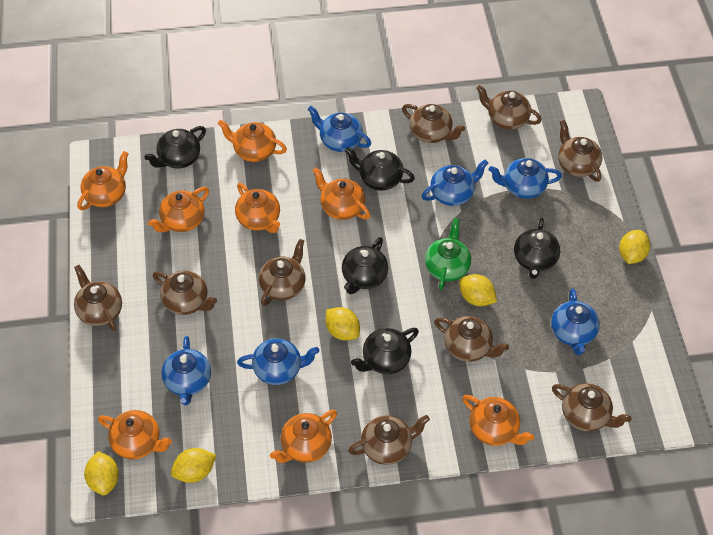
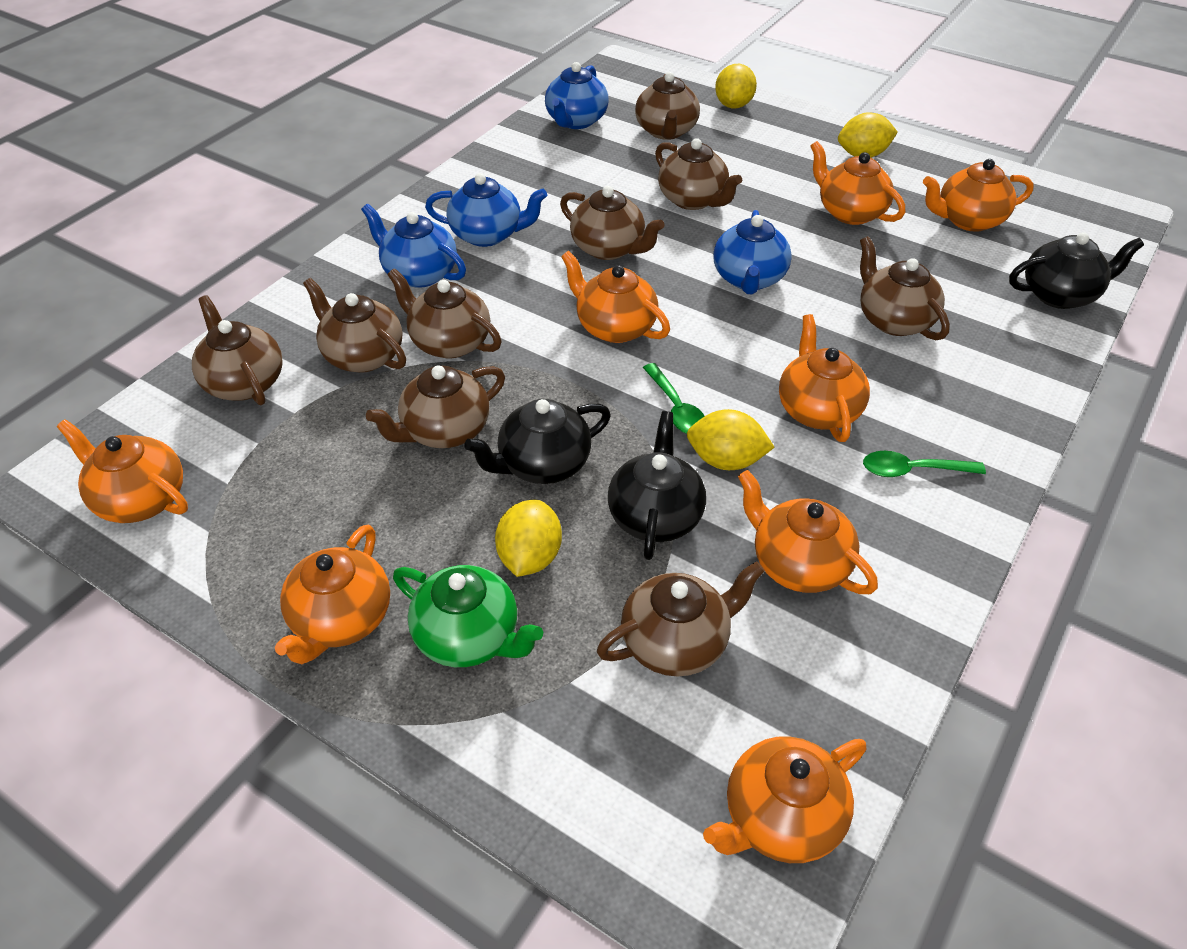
black teapot: [144,126,206,169] [342,237,388,294] [345,147,415,190] [351,328,419,374] [514,218,560,279] = 5 -> [464,399,611,484] [608,411,706,560] [1009,232,1144,309] = 3
blue teapot: [161,336,211,405] [237,338,319,385] [308,106,371,152] [422,159,488,206] [489,158,562,199] [551,289,600,355] = 6 -> [361,204,466,288] [425,173,547,247] [545,62,609,129] [713,210,792,294] = 4
green spoon: none = 0 -> [643,363,704,434] [863,451,986,477] = 2
yellow lemon: [84,451,119,495] [171,448,217,483] [326,307,360,341] [459,274,497,306] [619,230,650,264] = 5 -> [495,500,562,577] [687,409,775,470] [715,64,757,108] [838,112,898,158] = 4

